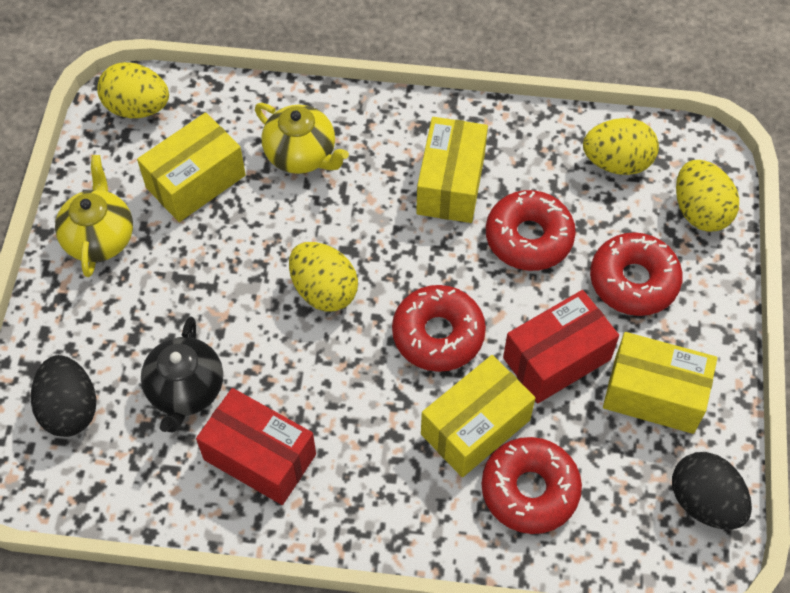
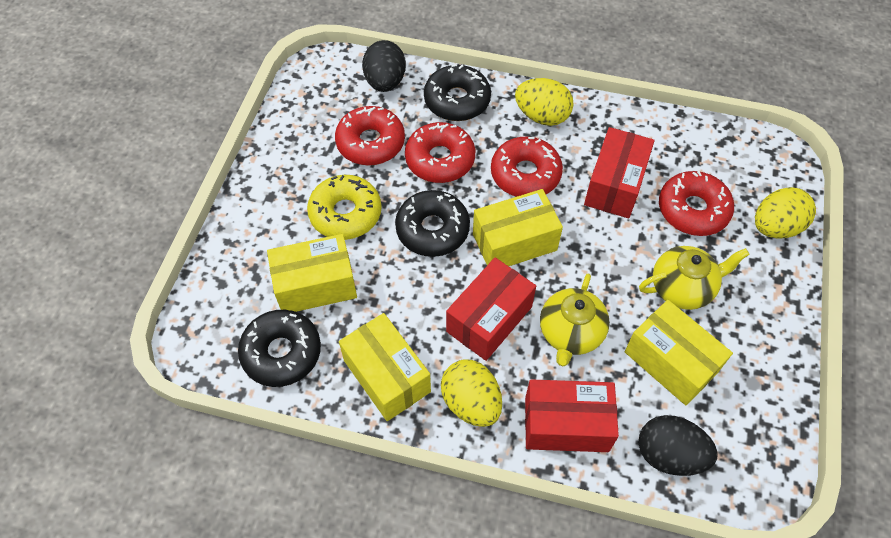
black donut: none = 0 -> [238,310,321,387] [395,190,470,257] [424,64,491,121] = 3
black teapot: [141,317,223,432] = 1 -> none = 0
red box: [196,388,316,505] [503,290,619,404] = 2 -> [446,258,536,361] [525,379,619,452] [584,127,655,218] = 3
yellow donut: none = 0 -> [307,175,382,240] = 1
yellow egg: [97,62,169,118] [289,242,358,311] [583,118,659,175] [676,160,739,232] = 4 -> [441,359,502,427] [515,78,574,126] [755,187,816,239] = 3

